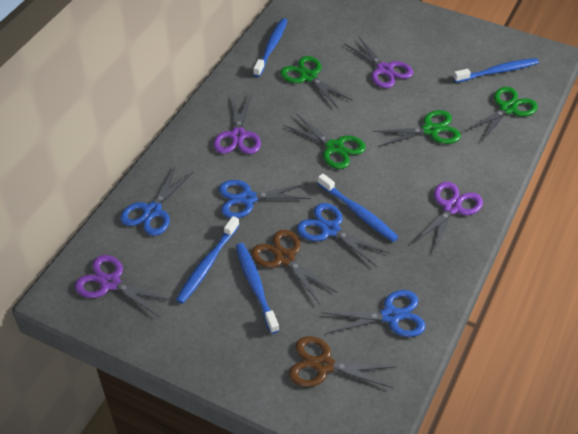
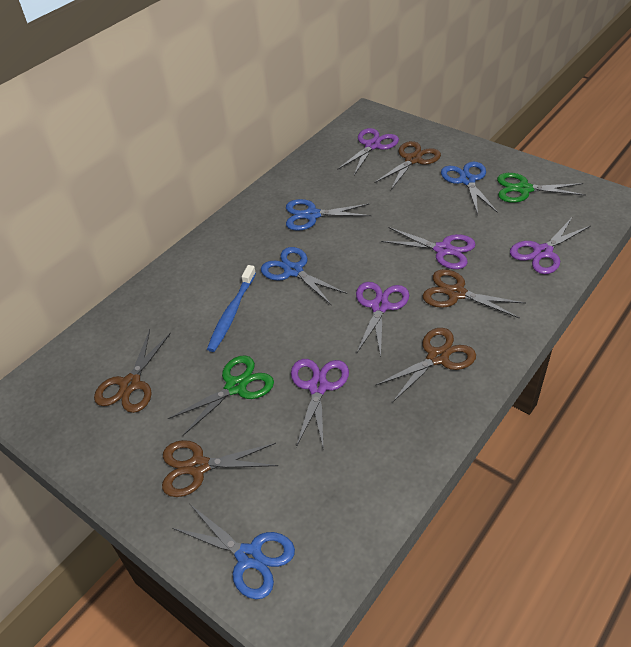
blue toothbrush: [176,216,239,303] [236,243,279,334] [253,18,288,77] [318,174,398,242] [453,58,539,83] = 5 -> [207,265,256,352] = 1
brown scissors: [251,230,337,304] [289,336,396,388] = 2 -> [94,330,171,413] [162,440,278,497] [374,141,441,190] [375,328,476,402] [422,269,526,319] = 5
green scissors: [280,56,353,108] [283,114,366,169] [373,110,461,147] [466,87,538,141] = 4 -> [168,355,274,436] [497,173,586,203] = 2
purple scissors: [75,255,173,317] [214,96,261,154] [344,37,413,88] [414,182,483,252] = 4 -> [291,359,349,447] [337,128,399,175] [356,282,409,357] [381,227,476,269] [510,218,590,274] = 5

